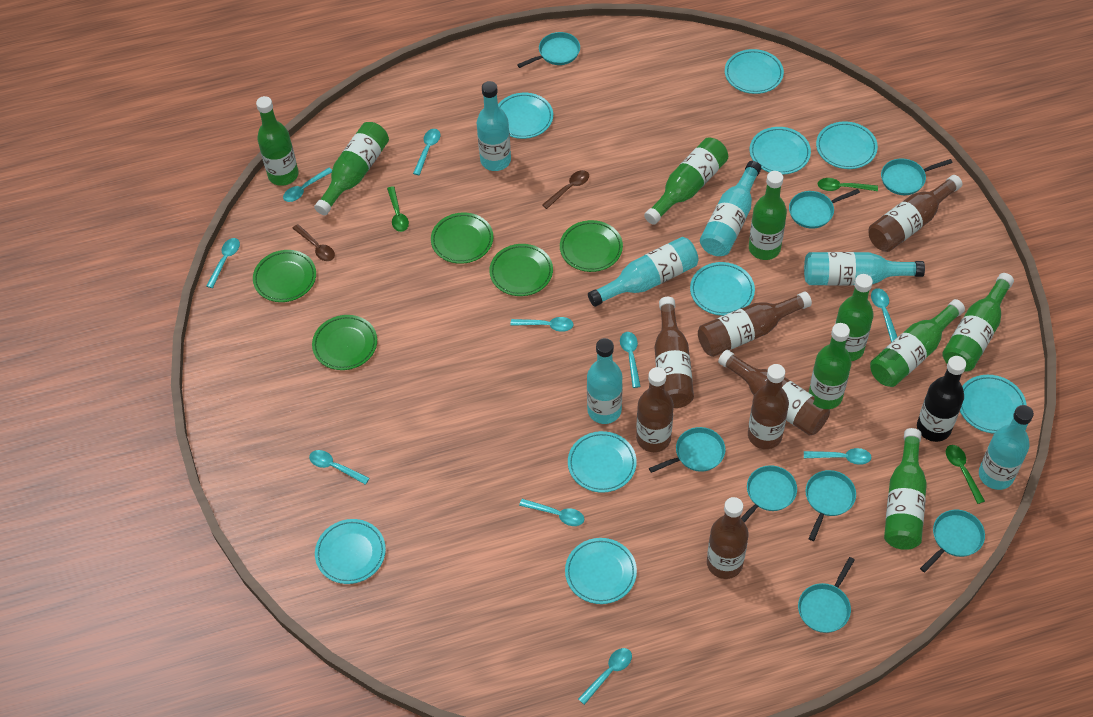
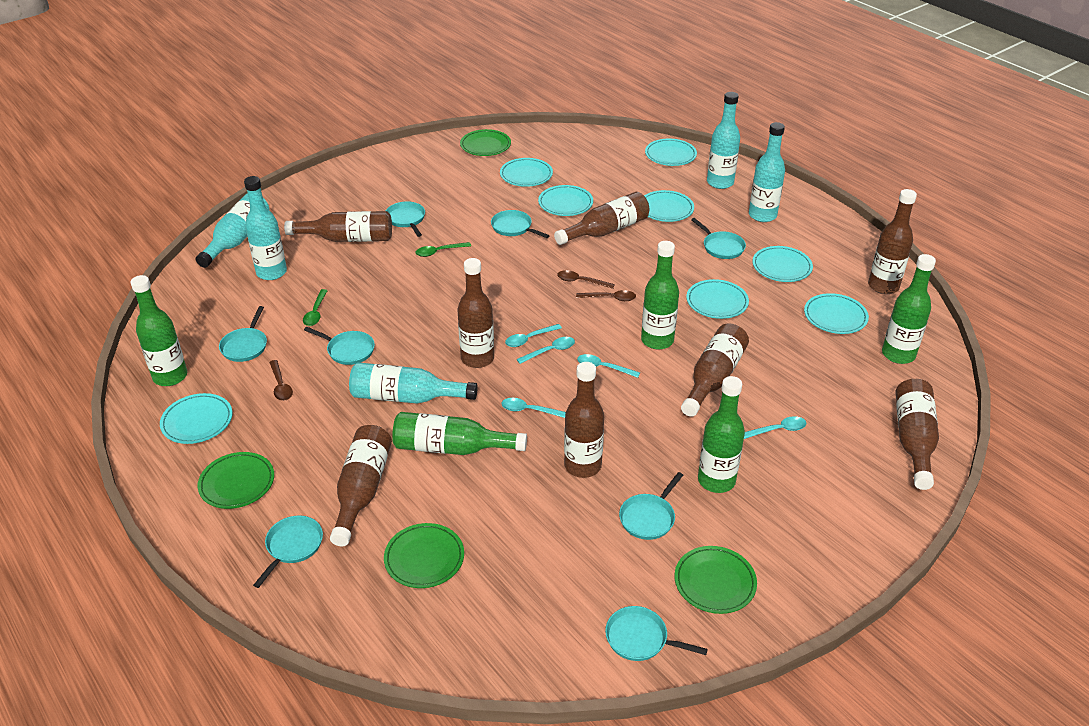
black bottle: [917,356,966,442] = 1 -> none = 0
brown bottle: [636,367,674,452] [655,297,694,408] [698,291,812,357] [707,497,749,579] [718,350,830,436] [748,364,789,449] [869,175,962,252] = 7 -> [284,211,392,242] [330,425,392,546] [458,258,494,368] [554,192,649,245] [564,362,604,478] [681,323,749,417] [868,189,917,294] [896,379,939,490] = 8
brown spoon: [292,224,335,261] [542,170,589,209] = 2 -> [269,360,293,401] [557,270,615,289] [576,290,636,301] = 3
green bottle: [256,96,298,186] [314,122,389,215] [644,138,728,225] [749,171,787,260] [809,323,851,409] [835,274,874,361] [870,299,965,387] [884,428,927,550] [942,273,1014,372] = 9 -> [131,275,187,386] [392,412,527,455] [641,241,679,350] [698,376,745,493] [882,254,936,364] = 5
green plate: [253,250,316,302] [312,315,377,370] [431,212,493,264] [489,244,553,296] [560,220,623,272] = 5 -> [198,452,274,509] [384,523,464,588] [460,129,511,156] [675,546,757,614] = 4
green spoon: [387,186,409,232] [818,178,878,191] [946,445,985,504] = 3 -> [303,289,328,326] [416,242,471,257] = 2
turquoise bottle: [477,81,511,171] [587,338,623,424] [588,237,698,307] [700,161,761,256] [804,252,925,286] [979,405,1034,490] = 6 -> [196,193,269,268] [244,176,287,280] [349,362,477,404] [707,92,740,189] [749,122,785,222] = 5
turquoise plate: [315,519,386,584] [498,93,553,139] [565,538,637,604] [568,431,637,493] [690,262,755,316] [725,49,784,94] [750,127,811,175] [816,121,878,169] [960,375,1027,433] = 9 -> [160,393,233,444] [500,158,553,187] [538,185,593,216] [644,190,694,222] [645,139,697,166] [686,279,749,319] [752,246,813,282] [804,293,869,334] = 8
turquoise spoon: [206,238,240,288] [283,168,332,202] [309,450,370,485] [413,129,440,175] [510,317,573,332] [519,499,584,526] [578,648,632,705] [620,332,641,388] [804,448,872,465] [871,288,897,342] = 10 -> [501,398,566,418] [505,324,562,347] [517,337,575,364] [577,354,640,378] [744,416,807,439] = 5

